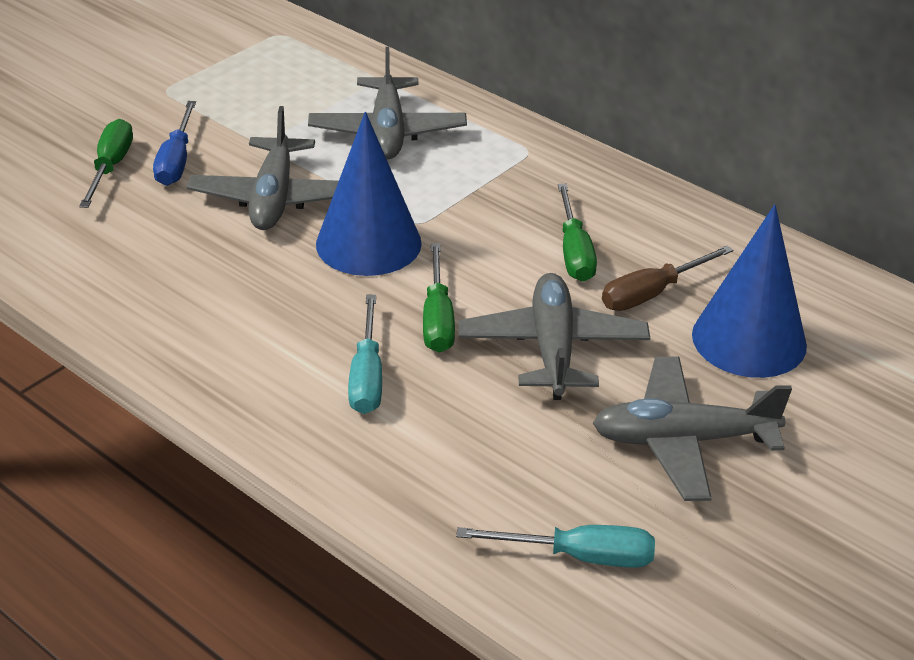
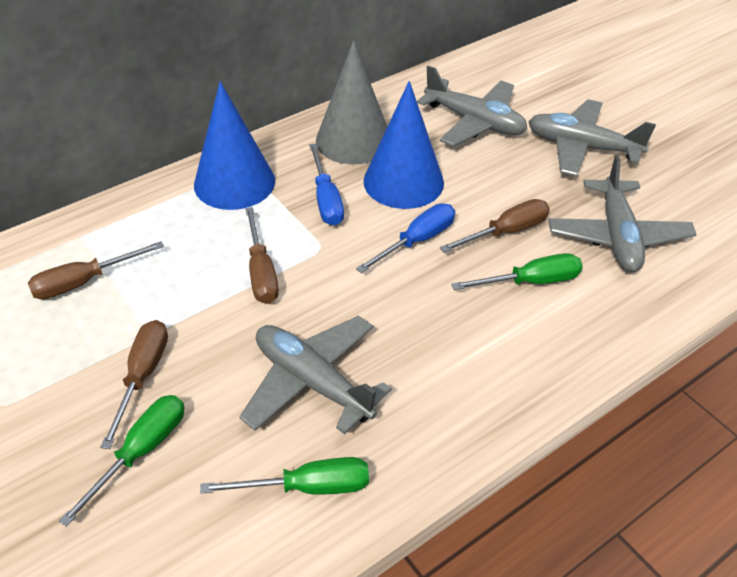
blue screwdriver: [153,101,196,186] = 1 -> [309,144,344,226] [356,203,455,273] = 2
brown screwdriver: [602,246,733,311] = 1 -> [28,241,164,299] [100,320,168,449] [245,207,279,304] [440,199,550,253] = 4
grey cone: none = 0 -> [316,41,387,164] = 1
turquoise screwdriver: [348,295,382,414] [456,525,655,568] = 2 -> none = 0

